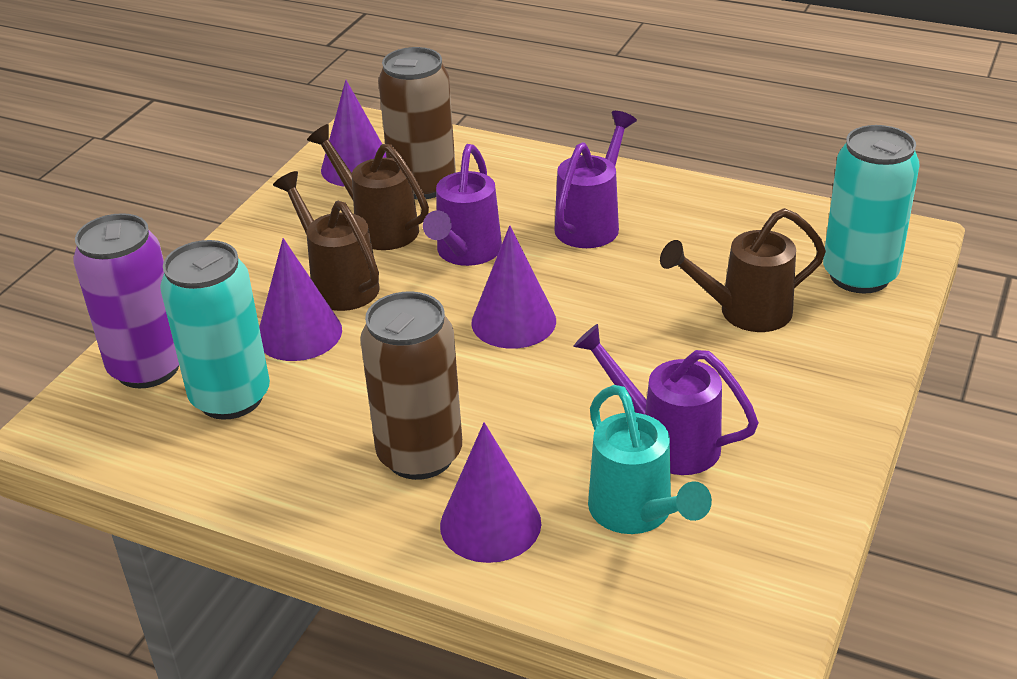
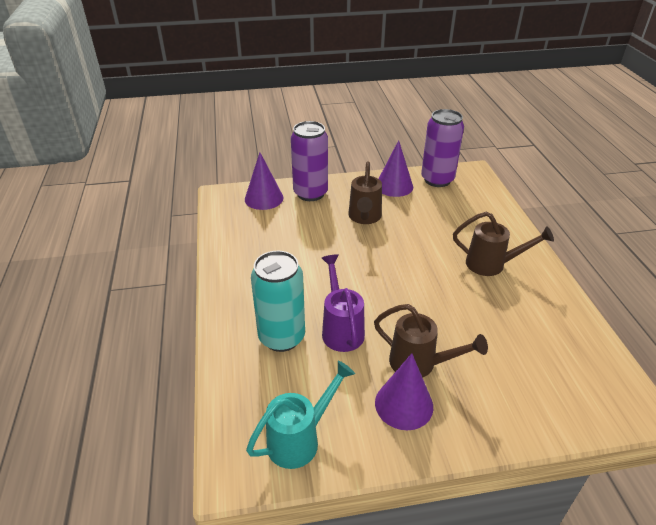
brown can: [360,291,462,480] [378,47,456,200] = 2 -> none = 0
purple can: [73,213,179,389] = 1 -> [291,121,328,201] [421,109,464,187] = 2
purple cone: [259,238,342,361] [321,80,387,187] [440,422,541,563] [471,226,556,349] = 4 -> [245,152,284,210] [375,353,433,430] [379,140,413,197] = 3
purple watering can: [423,144,502,266] [554,111,637,248] [573,324,759,475] = 3 -> [322,254,365,352] = 1
turquoise can: [160,240,270,420] [823,125,920,293] = 2 -> [251,251,305,352] = 1

